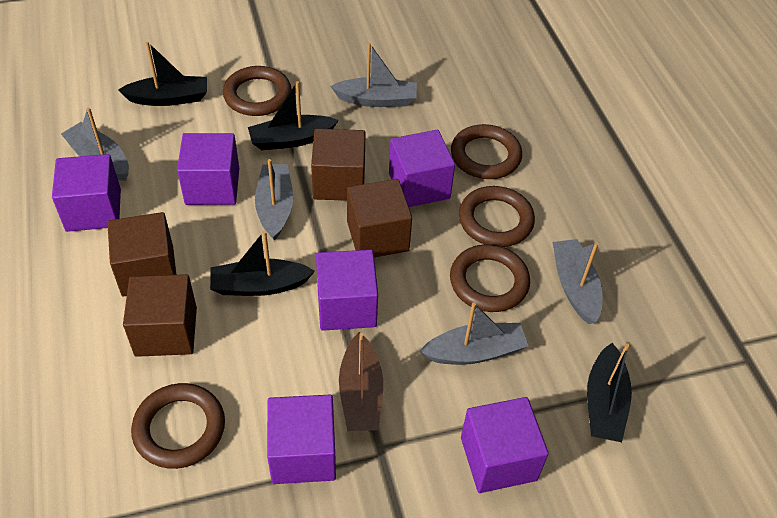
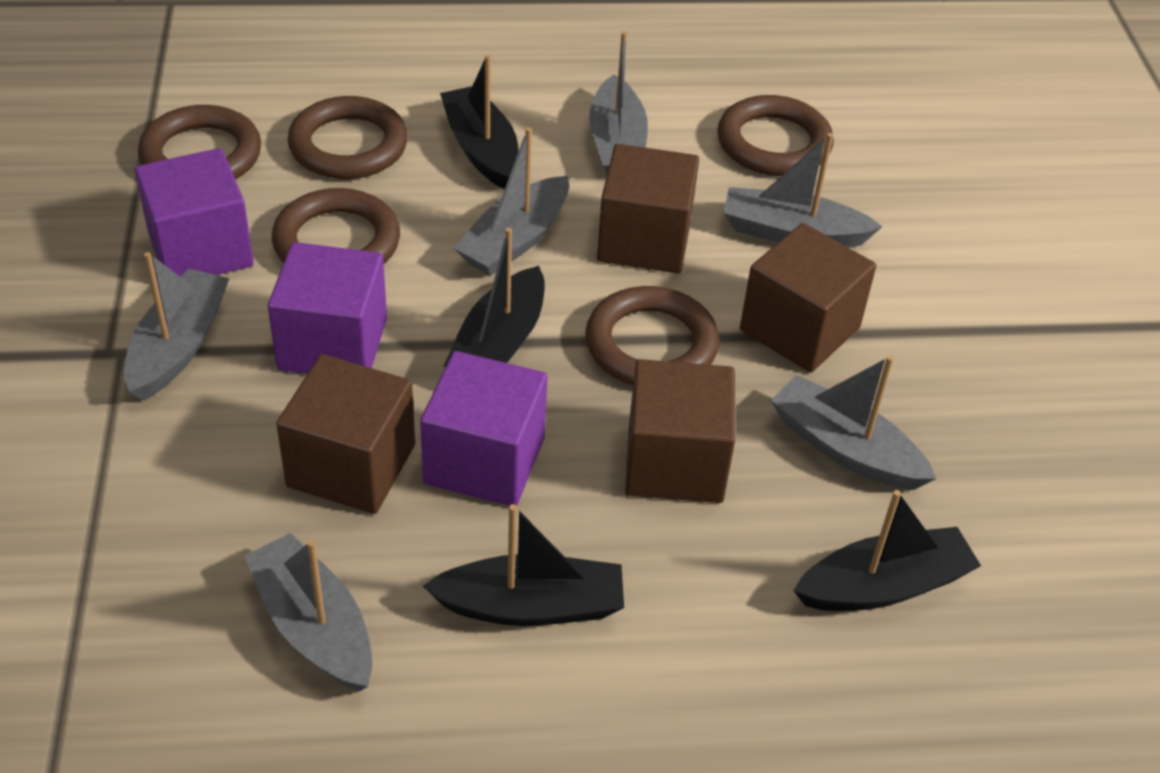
brown boat: [339,332,383,431] = 1 -> none = 0
grey boat: [61,107,129,181] [255,159,293,241] [330,43,417,107] [420,302,528,365] [553,239,602,324] = 5 -> [124,252,230,400] [244,533,373,691] [454,127,569,276] [589,31,648,174] [723,133,882,248] [770,355,936,490] = 6
purple cube: [52,154,121,232] [177,133,239,205] [267,395,336,484] [316,250,378,331] [389,130,455,207] [461,397,549,493] = 6 -> [134,148,254,277] [268,242,387,374] [420,351,548,506] = 3

